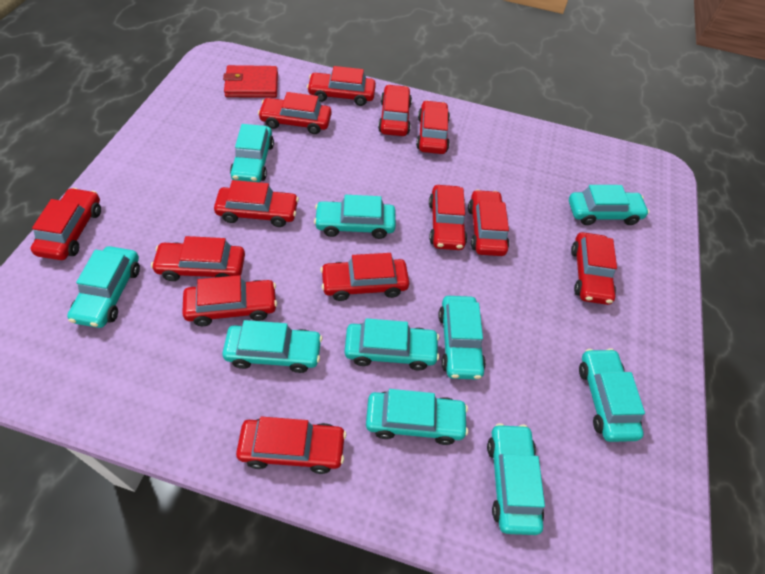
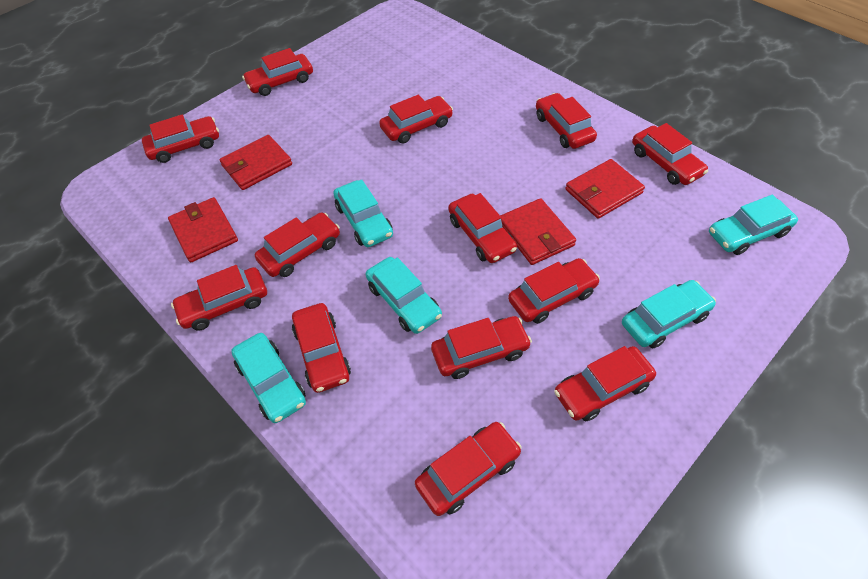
red wallet: [223,65,278,98] = 1 -> [168,197,238,262] [219,135,292,190] [500,198,576,265] [565,159,645,219] = 4
turquoise car: [67,246,140,328] [222,320,323,373] [230,124,274,182] [314,195,396,239] [345,318,440,370] [366,389,468,445] [438,296,486,380] [487,423,545,535] [569,185,649,225] [579,348,645,442] = 10 -> [231,333,306,423] [333,180,393,247] [366,257,442,334] [622,280,716,348] [709,195,798,255] = 5

